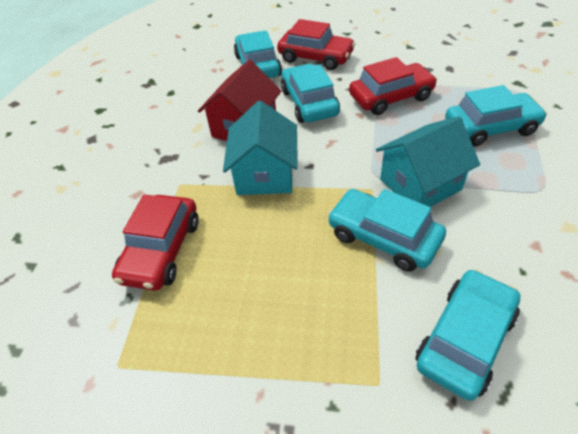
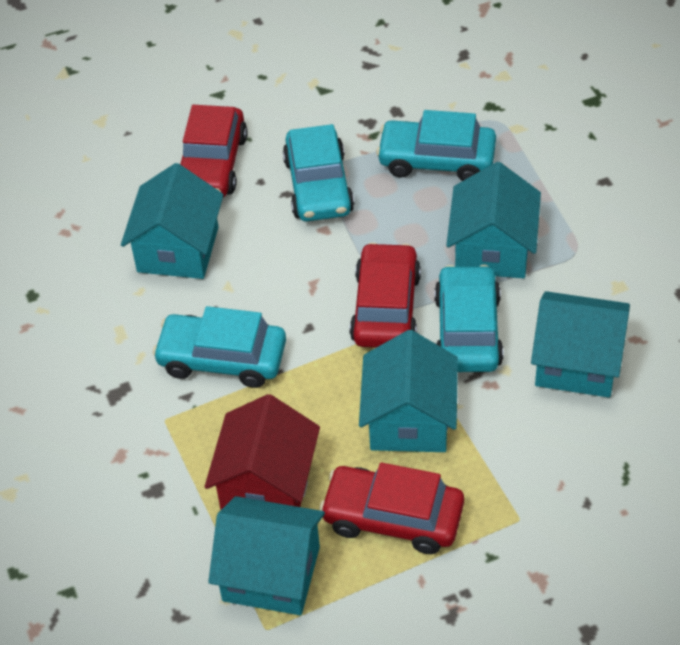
turquoise car: [234,30,282,78] [281,64,340,123] [327,189,446,272] [416,269,520,401] [445,85,547,146] = 5 -> [152,306,286,388] [283,124,354,221] [376,110,496,181] [434,265,503,372] = 4
turquoise house: [223,101,298,195] [376,116,480,207] = 2 -> [121,163,224,279] [208,496,325,615] [359,330,458,452] [446,162,541,278] [531,291,630,397] = 5

